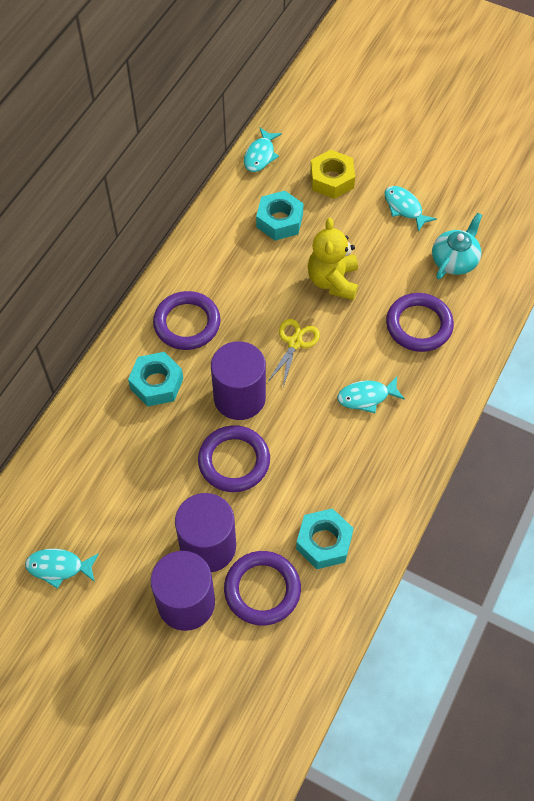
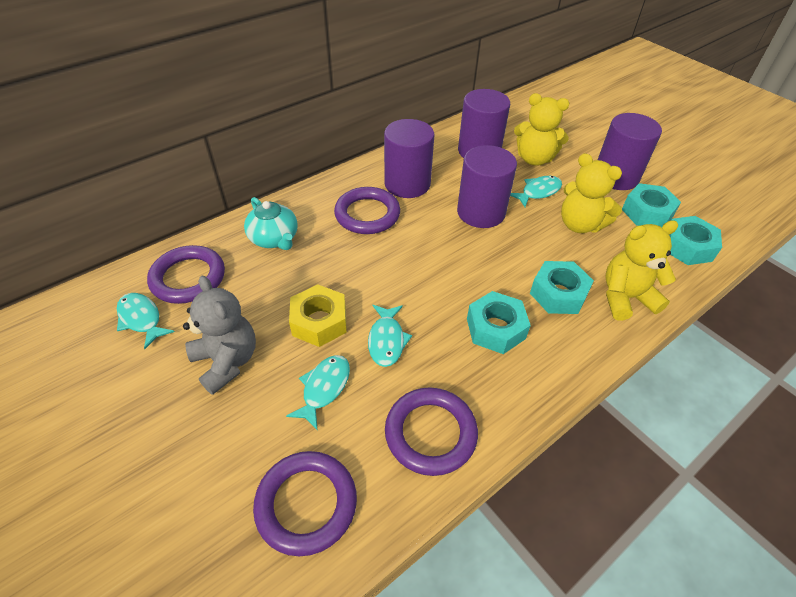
grey teddy bear: none = 0 -> [183,276,256,395] = 1
purple cylinder: [151,551,215,631] [175,493,236,572] [211,341,266,420] = 3 -> [384,119,434,198] [457,145,517,228] [458,89,510,158] [598,113,662,190] = 4
turquoise nut: [128,352,183,406] [256,191,304,241] [296,508,354,569] = 3 -> [467,291,531,354] [530,261,594,314] [622,183,681,227] [669,216,722,265] = 4
yellow scissors: [267,319,320,387] = 1 -> none = 0
yellow teddy bear: [308,218,358,300] = 1 -> [514,93,569,166] [561,153,622,233] [606,220,678,321] = 3

